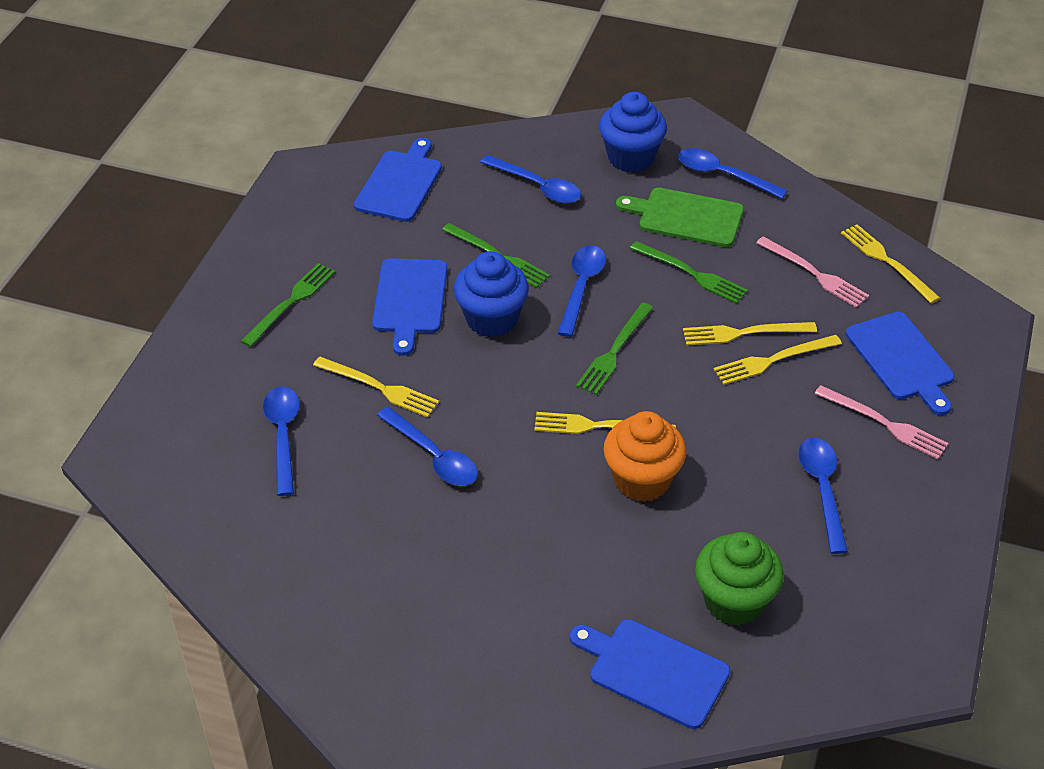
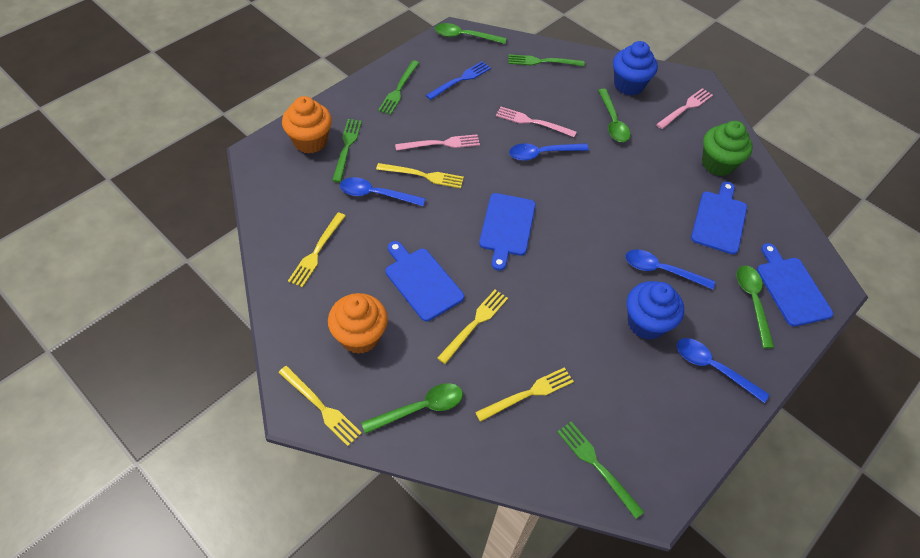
blue fork: none = 0 -> [426,61,491,100] = 1
blue spoon: [263,386,300,496] [377,407,478,486] [480,155,581,203] [558,245,606,337] [678,148,788,199] [798,438,848,554] = 6 -> [340,177,426,206] [509,143,589,161] [625,249,715,290] [677,338,769,403] = 4
green cutting board: [616,187,744,247] = 1 -> none = 0
green spoon: none = 0 -> [361,383,463,434] [435,23,506,44] [598,89,630,142] [737,265,774,349] = 4
orange cupcake: [603,411,686,502] = 1 -> [282,96,332,153] [328,293,388,354] = 2
pink fork: [756,236,869,308] [814,385,949,459] = 2 -> [395,134,480,151] [496,106,576,137] [656,88,713,129] = 3

